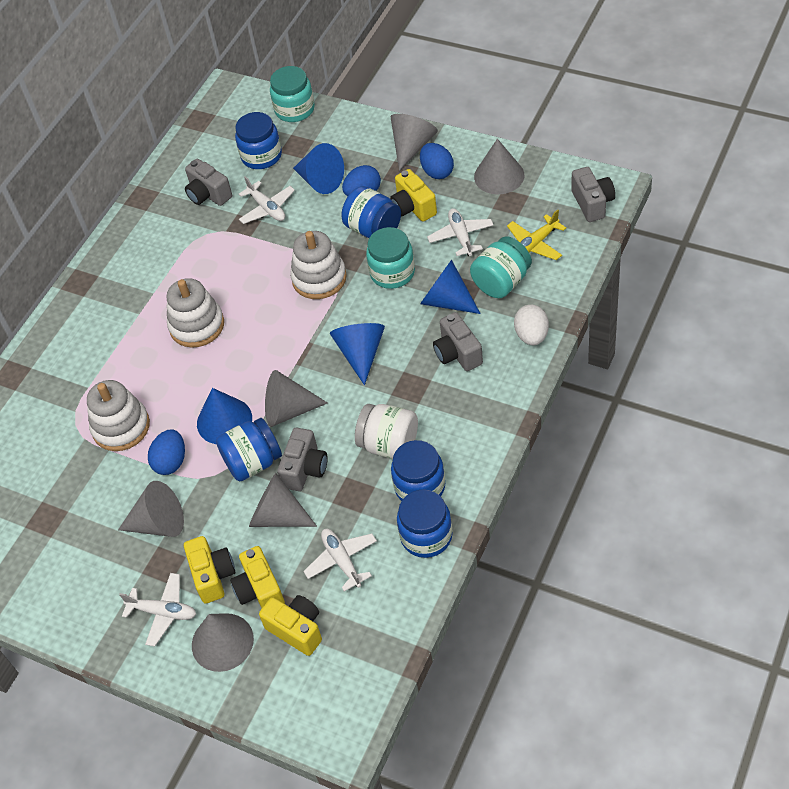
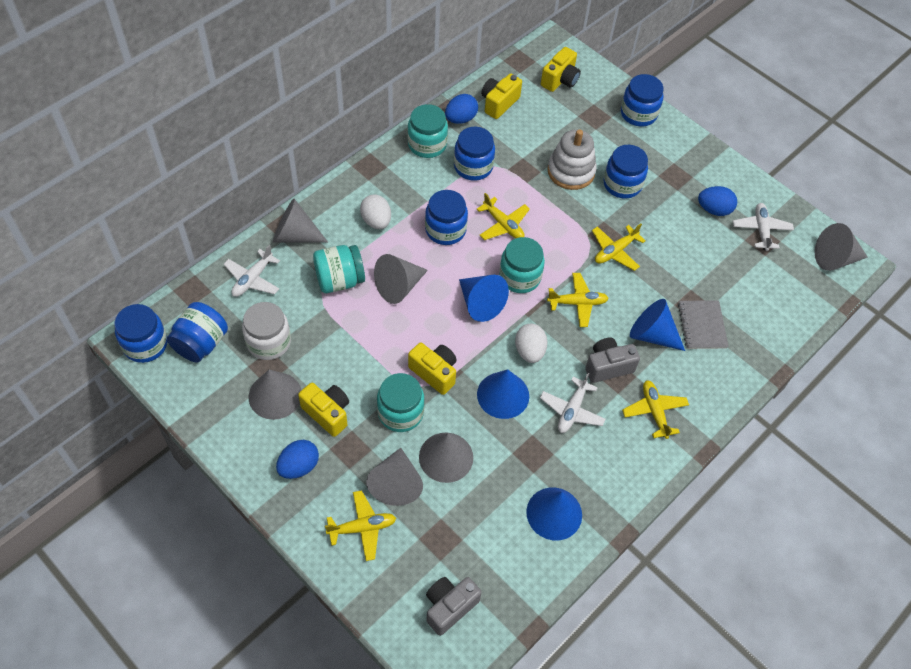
blue jar: [216,418,282,481] [235,112,282,169] [342,186,401,238] [391,440,445,501] [397,489,453,558] = 5 -> [114,304,167,363] [167,302,228,363] [425,190,468,245] [454,127,495,181] [603,145,648,199] [621,74,664,126] = 6
grey camera: [185,159,232,206] [277,428,328,491] [433,312,483,371] [571,167,615,222] = 4 -> [426,577,482,636] [585,338,640,383] = 2
grey notebook: none = 0 -> [678,300,729,349] = 1
turquoise jar: [270,66,315,122] [366,227,415,289] [470,236,532,298] = 3 -> [313,245,365,293] [377,373,425,432] [408,104,448,158] [499,237,545,293] = 4
white egg: [514,305,549,345] = 1 -> [360,194,391,229] [515,323,547,363] = 2
white plane: [119,573,196,646] [239,176,295,224] [303,529,377,592] [427,208,494,256] = 4 -> [224,245,280,297] [540,373,606,433] [733,203,794,251] = 3
white stacking toy: [87,380,150,451] [167,278,224,348] [290,231,347,299] = 3 -> [547,129,597,190] = 1
yellow plane: [507,209,566,260] = 1 -> [325,490,396,561] [477,193,530,240] [547,273,609,327] [592,224,646,271] [622,380,689,439] = 5

